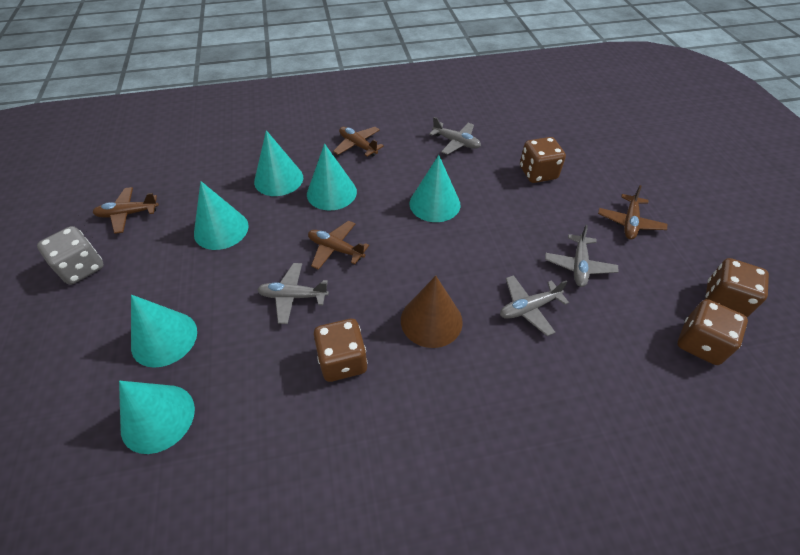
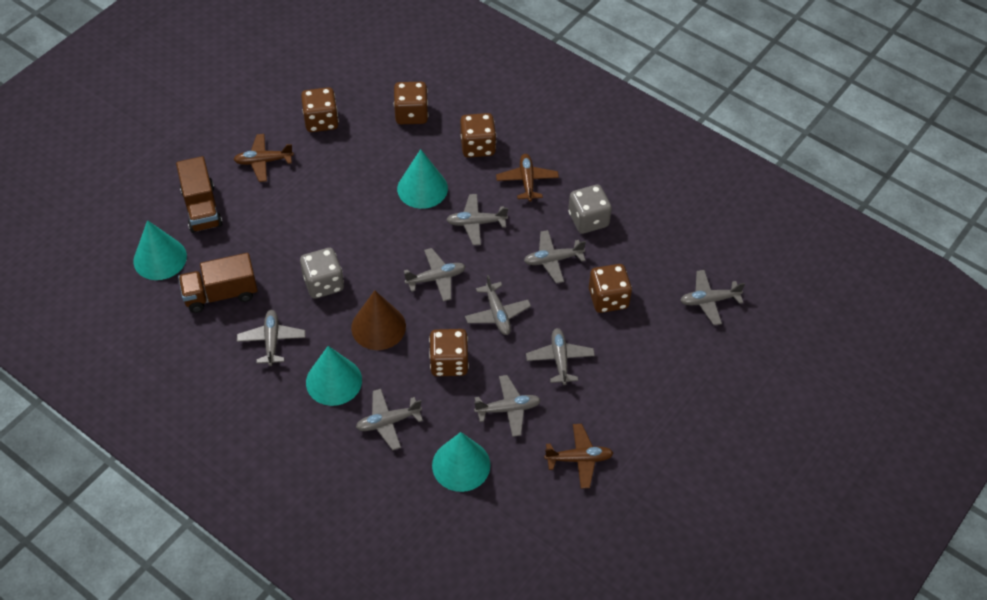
brown dice: [314,319,368,382] [520,137,566,183] [677,299,748,365] [705,258,769,317] = 4 -> [301,87,339,132] [394,82,428,124] [429,329,469,376] [460,113,496,158] [589,264,632,313] = 5
brown plane: [93,187,159,234] [308,221,369,270] [333,127,384,157] [598,185,667,239] = 4 -> [233,134,294,182] [496,154,559,202] [544,424,613,489] = 3
brown truck: none = 0 -> [176,156,222,233] [178,253,258,313] = 2
grey dice: [37,226,104,285] = 1 -> [300,248,344,299] [568,185,612,234] = 2
grey plane: [257,263,329,324] [429,117,481,155] [500,275,569,336] [545,225,619,287] = 4 -> [237,310,305,366] [356,389,423,450] [404,248,466,302] [446,194,508,245] [465,275,531,335] [474,375,541,437] [524,230,586,284] [526,328,595,385] [680,270,745,325] = 9
turquoise cone: [119,381,195,454] [131,295,197,368] [194,181,249,250] [254,130,303,196] [307,144,357,211] [410,155,461,222] = 6 -> [133,220,187,280] [306,346,362,406] [397,149,448,209] [432,432,490,492] = 4

